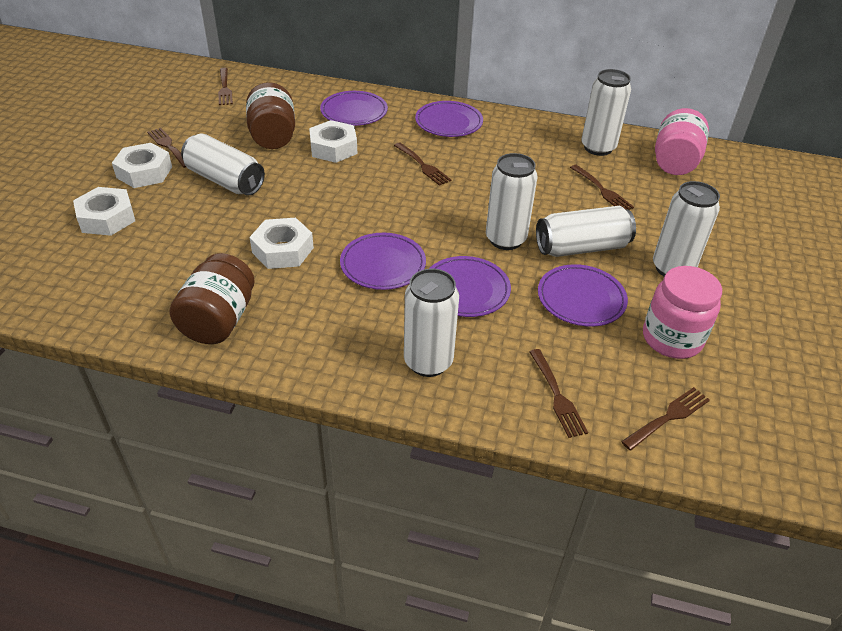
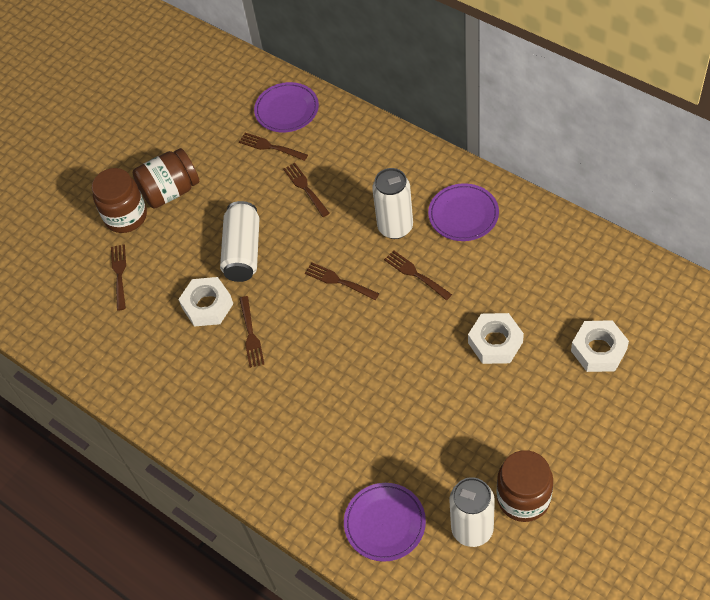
brown jar: [169,253,255,344] [246,82,295,149] = 2 -> [92,168,147,233] [133,148,200,209] [497,450,553,522] = 3
pink jar: [643,266,722,359] [655,108,709,175] = 2 -> none = 0
purple plate: [320,91,388,126] [340,233,426,290] [415,101,483,137] [429,256,511,317] [538,264,628,327] = 5 -> [254,82,319,132] [344,483,426,562] [428,183,499,241] = 3
white can: [181,134,265,195] [404,269,459,377] [486,153,537,250] [536,206,636,257] [581,69,631,156] [653,181,720,276] = 6 -> [220,201,260,282] [372,168,413,239] [450,477,495,547] = 3
white nut: [73,187,135,236] [112,143,172,188] [249,218,314,269] [309,120,357,163] = 4 -> [178,277,233,327] [468,313,524,364] [571,320,629,372] = 3

